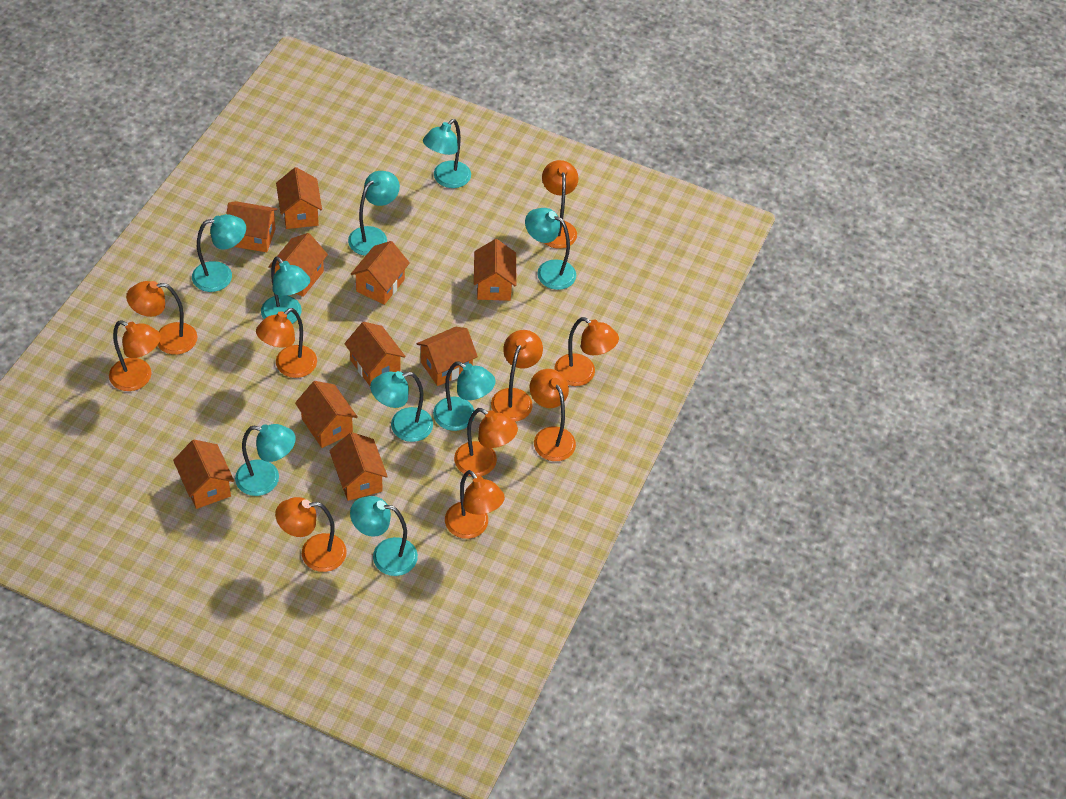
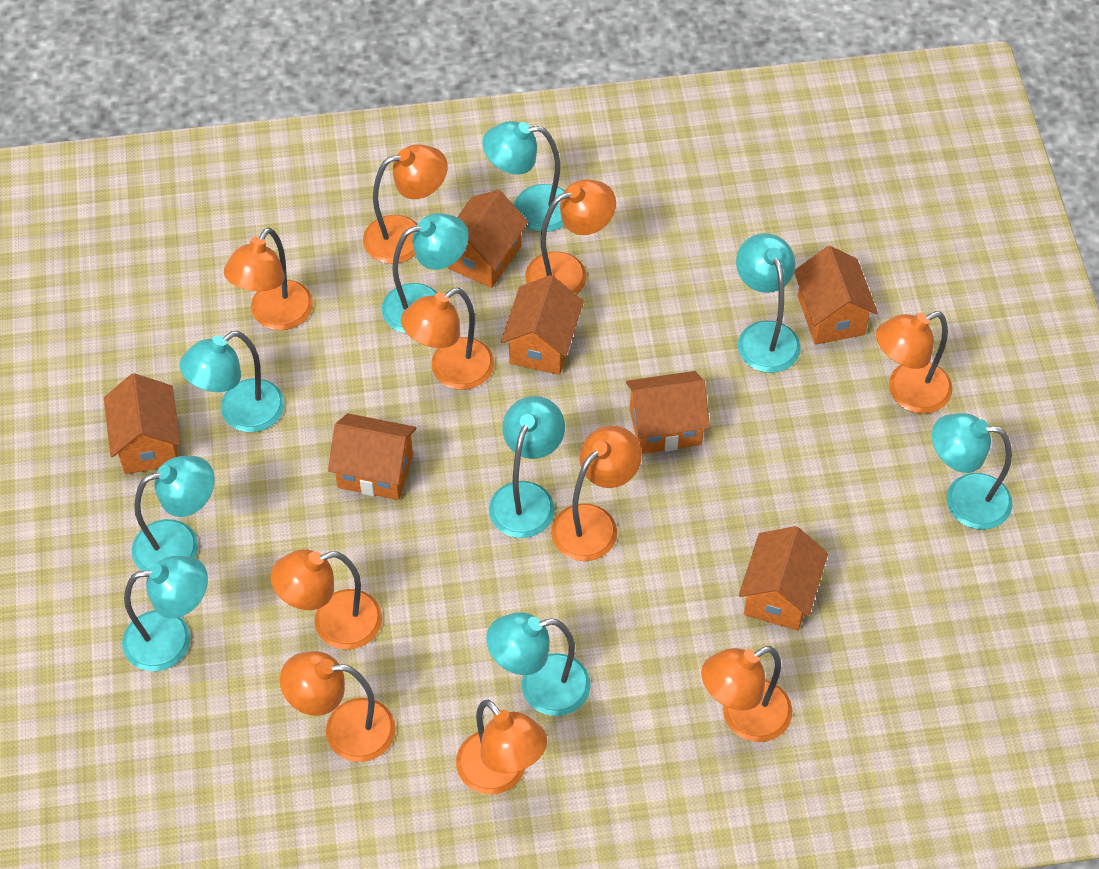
orange house: [173,440,234,509] [227,201,277,252] [268,233,328,297] [276,167,322,229] [295,381,358,448] [329,432,388,501] [344,322,406,386] [351,241,410,305] [417,327,478,386] [474,239,516,301] = 10 -> [104,373,180,474] [328,413,416,500] [448,190,528,288] [501,275,584,375] [626,371,710,454] [739,526,828,631] [794,246,878,345] = 7

